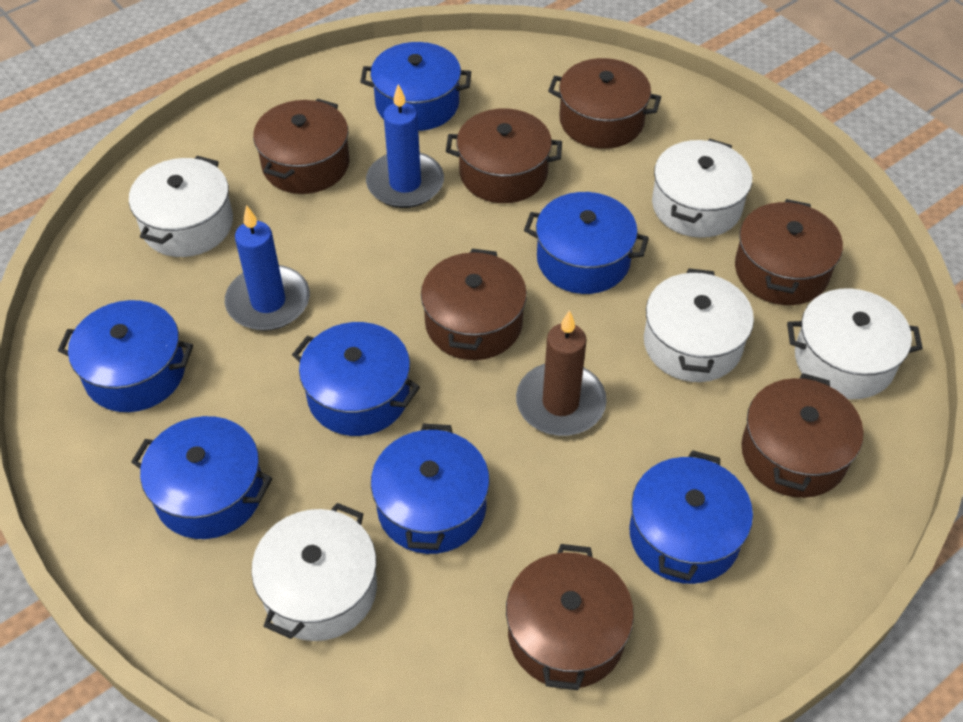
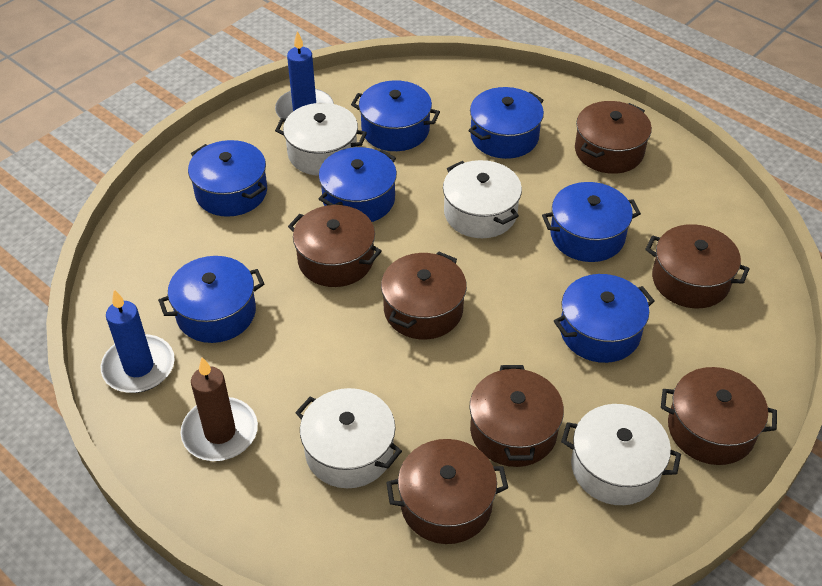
white pot: [129,156,233,257] [251,503,377,641] [644,268,754,382] [652,139,752,238] [787,288,923,399] = 5 -> [275,103,367,176] [295,388,402,488] [443,160,522,238] [561,404,681,505] = 4

